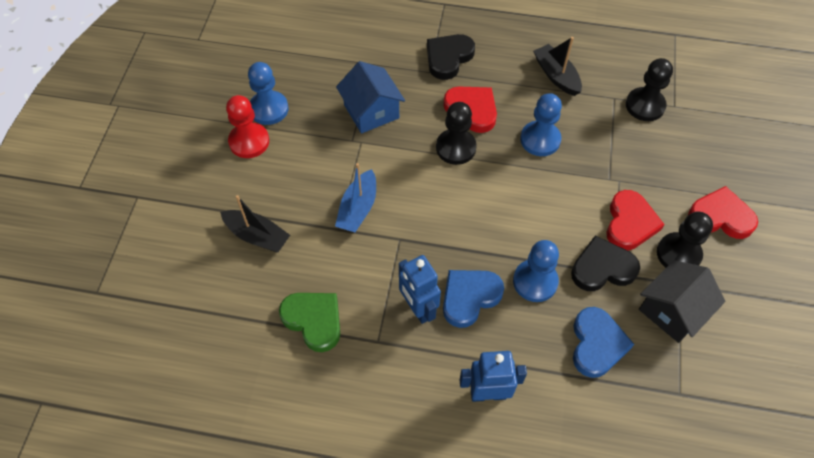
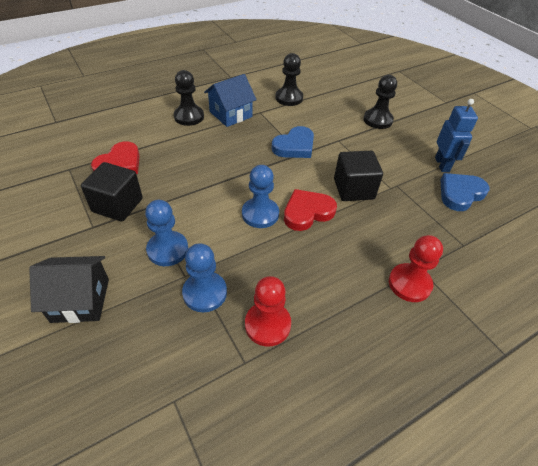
black boat: [220,195,290,253] [533,37,582,96] = 2 -> none = 0
black cube: none = 0 -> [81,162,143,221] [334,151,383,201] = 2
black heart: [427,34,475,80] [571,235,640,291] = 2 -> none = 0
blue boat: [335,163,376,232] = 1 -> none = 0
blue robot: [399,255,441,324] [460,351,527,402] = 2 -> [435,99,478,172] = 1
green heart: [279,293,340,352] = 1 -> none = 0
red heart: [443,86,497,133] [606,190,665,251] [688,186,758,239] = 3 -> [91,141,140,174] [284,189,337,231] = 2
red pawn: [226,95,269,158] = 1 -> [245,276,291,347] [389,235,443,302] = 2

